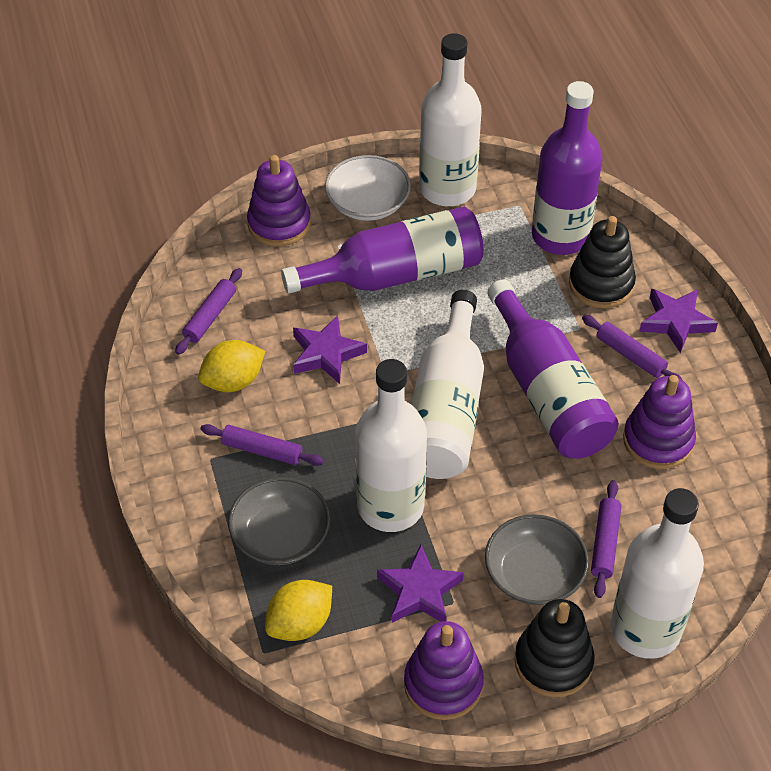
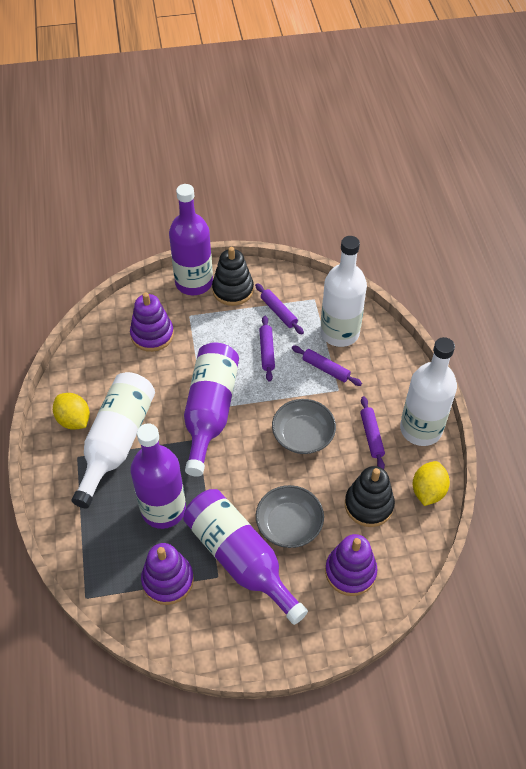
purple bottle: [281,207,484,293] [488,279,619,459] [532,81,602,255] = 3 -> [130,423,186,529] [169,184,213,295] [183,489,308,625] [184,343,239,477] = 4
purple star: [293,315,367,384] [377,545,464,623] [639,289,718,353] = 3 -> none = 0
white bottle: [355,359,427,532] [411,290,484,479] [419,33,482,206] [611,488,704,659] = 4 -> [72,372,155,508] [320,236,367,347] [400,337,457,446] = 3
white bowl: [325,155,411,221] = 1 -> none = 0

